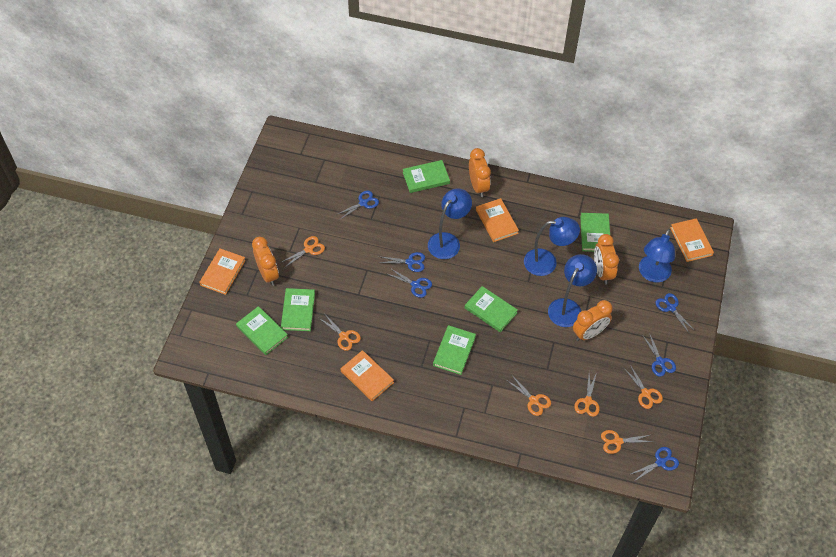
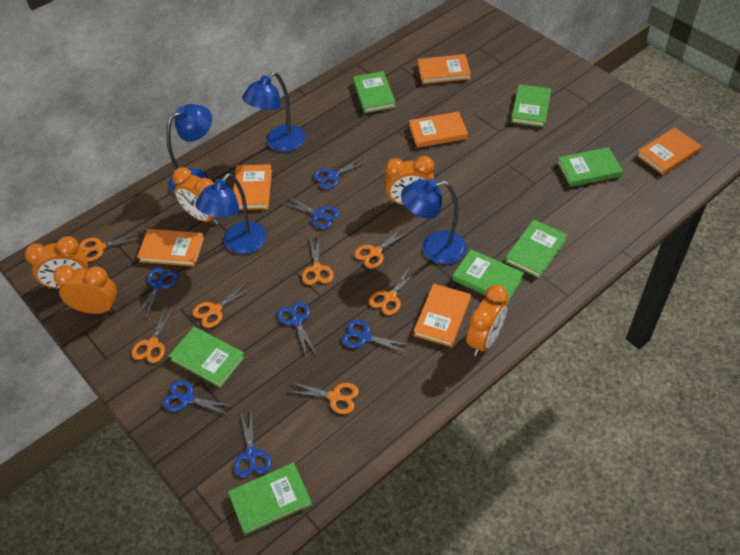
blue scissors: [336,191,379,219] [378,252,425,272] [388,268,432,298] [629,447,679,482] [642,333,676,377] [656,293,695,333] = 6 -> [135,267,178,320] [163,380,233,415] [234,410,271,477] [277,301,316,357] [282,196,339,229] [313,157,369,189] [342,320,410,353] = 7
green book: [236,306,288,355] [281,288,315,331] [403,160,450,193] [433,325,476,375] [465,286,518,332] [580,213,610,252] = 6 -> [169,327,245,388] [228,463,312,536] [353,71,396,114] [452,249,524,303] [505,220,567,278] [511,84,551,127] [557,147,623,187] = 7
orange book: [199,248,246,295] [341,350,394,401] [476,198,519,242] [670,218,714,262] = 4 -> [137,229,204,267] [233,164,272,210] [409,112,468,148] [413,284,471,347] [418,54,471,84] [637,128,702,175] = 6
orange clock: [252,237,279,286] [469,148,491,197] [573,300,613,341] [594,234,619,285] = 4 -> [25,236,88,289] [53,265,117,314] [172,167,219,225] [385,156,434,205] [466,285,508,356] = 5
orange scissors: [280,236,325,268] [319,313,361,351] [506,377,551,416] [574,372,600,417] [601,430,653,454] [625,365,663,409] = 6 -> [79,232,142,262] [132,306,175,363] [193,282,254,328] [287,382,359,414] [302,236,333,285] [354,227,411,268] [369,266,418,315] = 7

